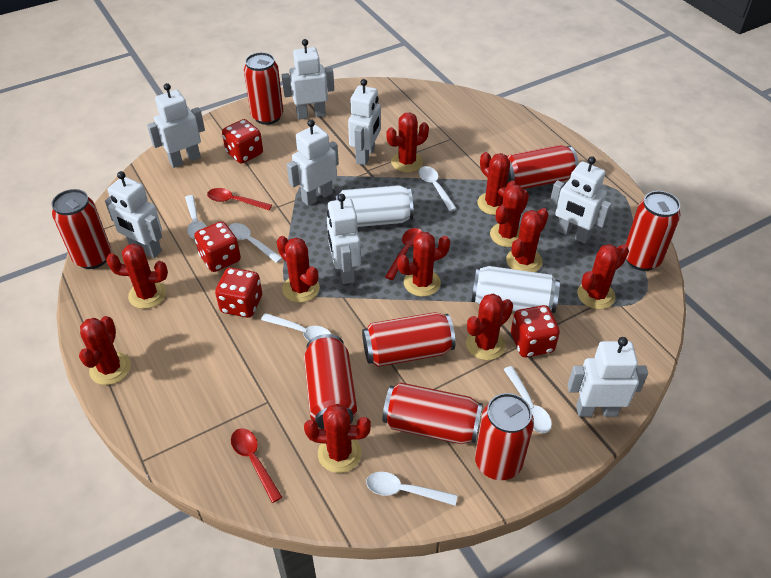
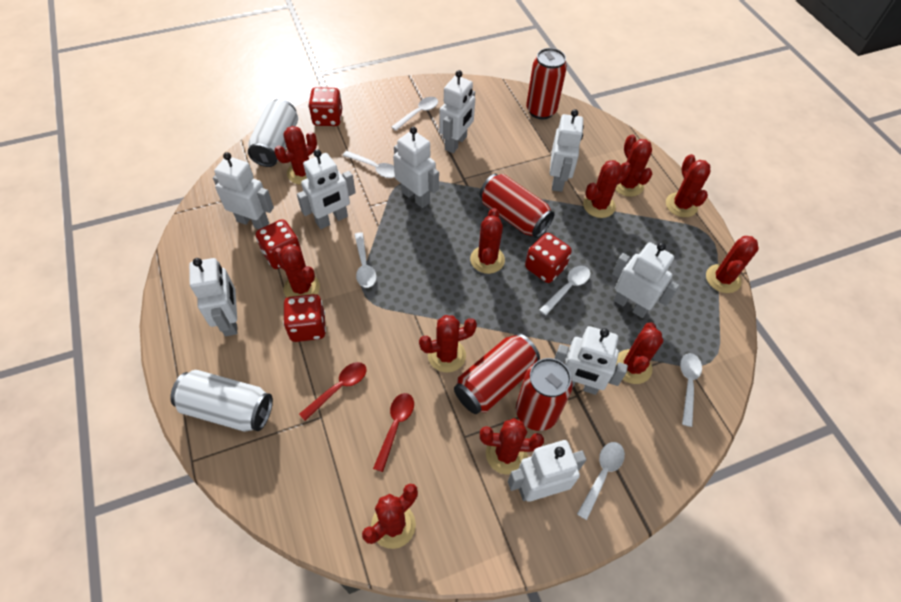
red can: [52,189,111,269] [244,52,283,125] [304,334,357,429] [362,312,455,367] [383,383,483,444] [475,393,534,480] [507,145,578,189] [625,191,680,271] = 8 -> [454,333,540,414] [480,174,555,238] [516,358,573,431] [526,48,567,119] = 4
red spoon: [207,188,272,210] [231,428,282,503] [385,228,422,280] = 3 -> [299,362,367,421] [373,393,414,472] = 2
white robot: [105,171,162,258] [147,83,205,168] [282,39,334,120] [287,119,339,206] [327,194,361,284] [348,79,381,165] [550,156,612,244] [568,337,648,417] = 8 -> [189,258,237,336] [213,152,274,229] [297,150,356,229] [393,127,439,208] [439,70,475,153] [508,440,586,502] [550,109,584,192] [554,326,628,395] [612,242,679,318] = 9

